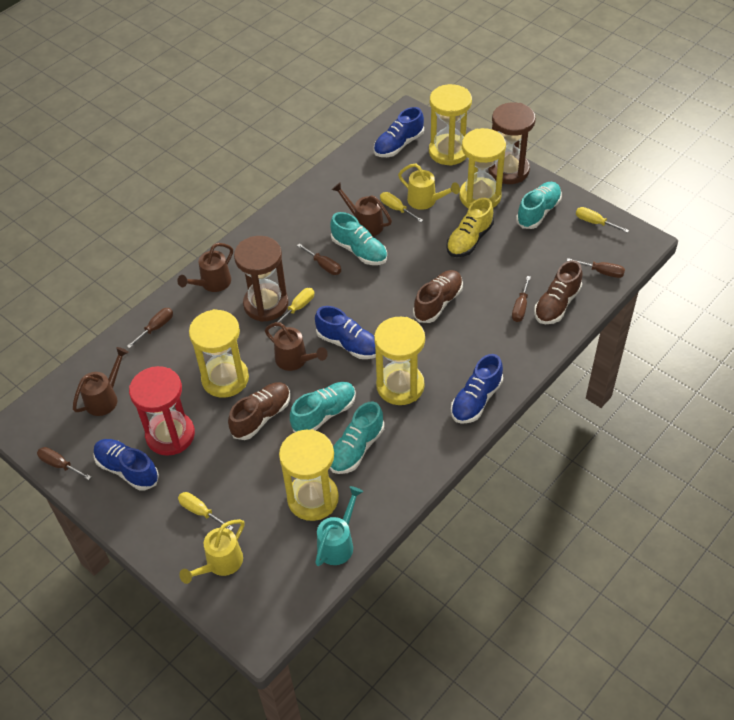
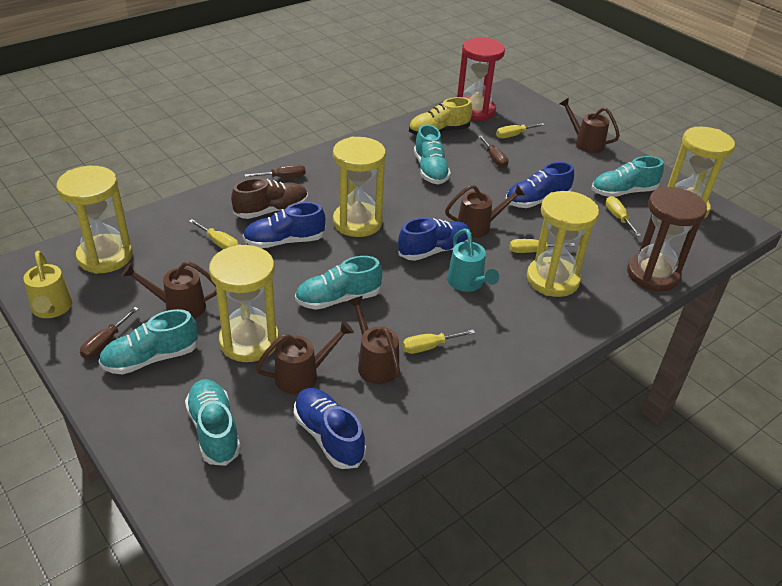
brown hourglass: [234,236,288,322] [488,102,536,184] = 2 -> [627,187,707,291] = 1
brown screwdriver: [37,447,91,480] [127,308,173,348] [297,243,341,275] [512,276,531,322] [567,258,625,278] = 5 -> [80,307,139,359] [244,164,306,178] [478,135,509,168] = 3
brown shoe: [228,382,290,440] [413,270,463,323] [534,260,582,324] = 3 -> [231,178,308,219] = 1
brown watering can: [73,347,129,416] [177,243,233,292] [265,322,328,371] [332,183,392,236] = 4 -> [122,261,217,319] [256,320,354,394] [348,296,400,384] [445,184,525,238] [559,98,620,153] = 5
turquoise shoe: [290,382,356,432] [330,212,387,265] [330,401,384,474] [516,182,562,229] = 4 -> [98,309,198,375] [185,379,241,466] [295,256,382,310] [414,124,451,184] [592,156,664,197] = 5
yellow screwdriver: [178,492,234,530] [274,288,314,327] [380,192,423,222] [576,207,629,233] = 4 -> [189,219,238,249] [402,330,475,354] [496,123,545,138] [509,239,575,253] [605,196,641,237] = 5
yellow watering can: [179,519,244,584] [398,164,460,210] = 2 -> [23,250,73,318] = 1

